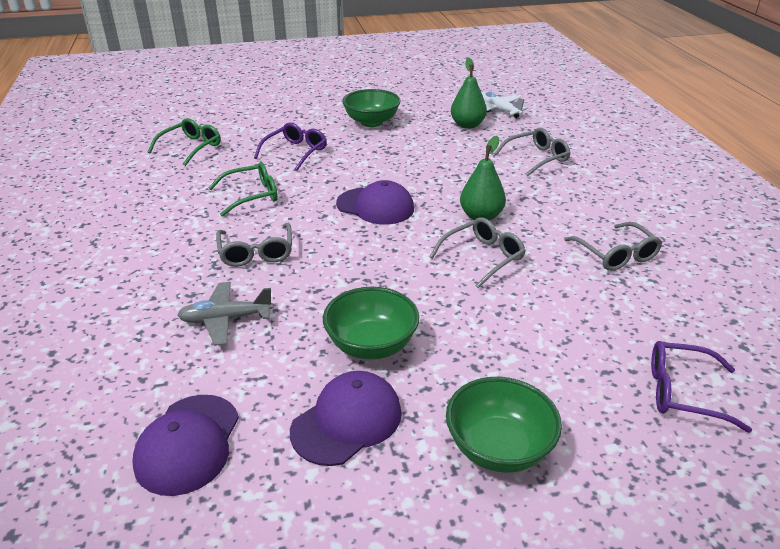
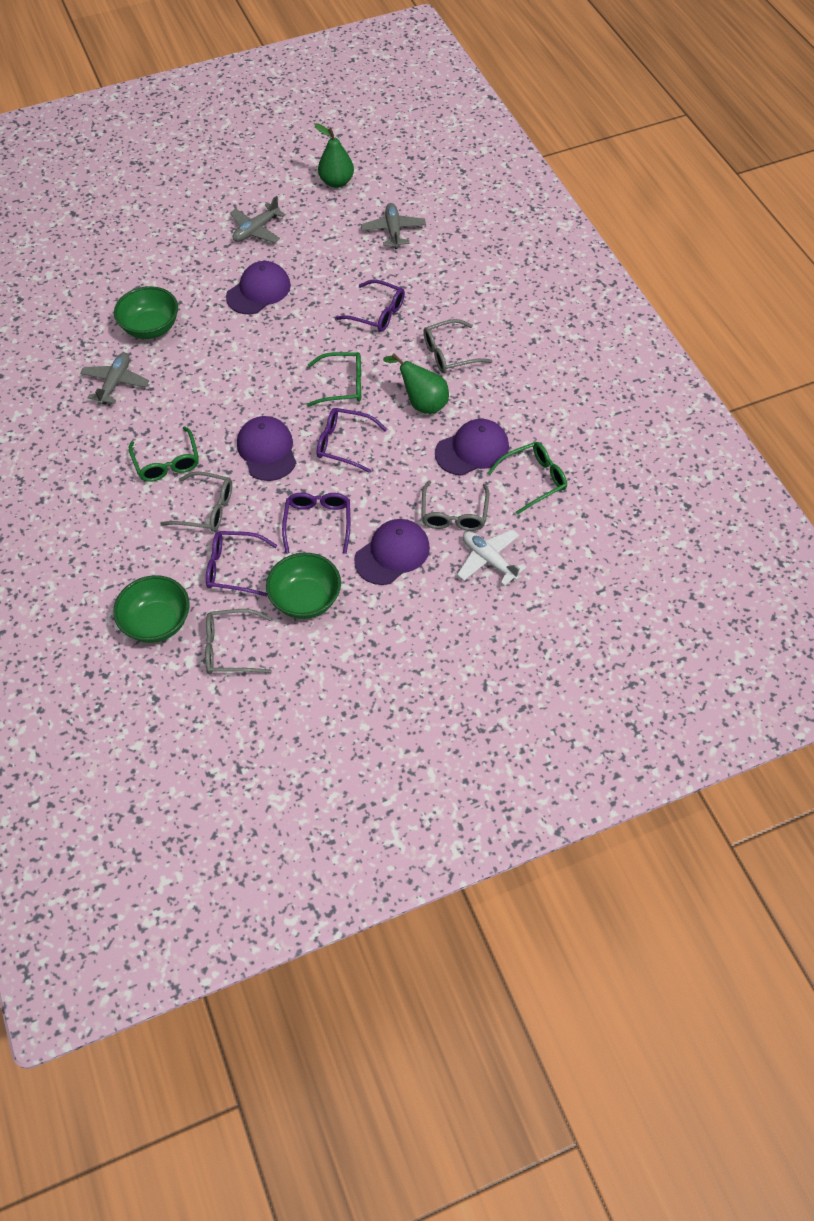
green glasses: [148,118,221,166] [209,162,278,217] = 2 -> [129,426,199,482] [307,352,361,407] [488,442,567,515] = 3
grey plane: [177,282,274,346] = 1 -> [80,353,149,405] [230,196,286,243] [361,203,426,249] = 3
purple cap: [132,395,239,496] [290,371,402,466] [336,180,414,225] = 3 -> [226,261,291,314] [237,416,296,481] [354,519,430,585] [435,419,509,476] = 4
purple glasses: [254,123,327,171] [651,341,752,433] = 2 -> [206,531,277,597] [282,493,350,554] [317,408,387,473] [335,279,405,332] = 4

